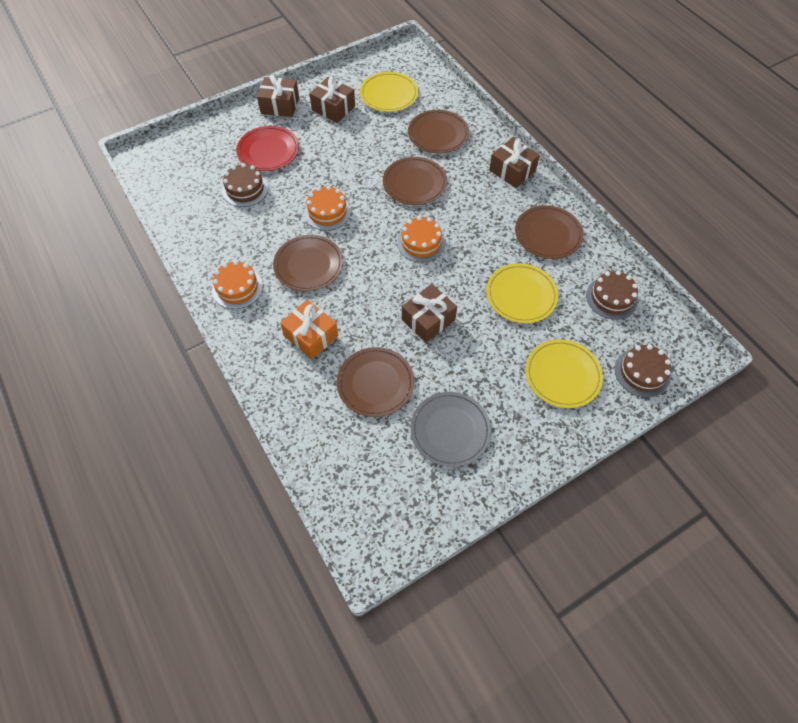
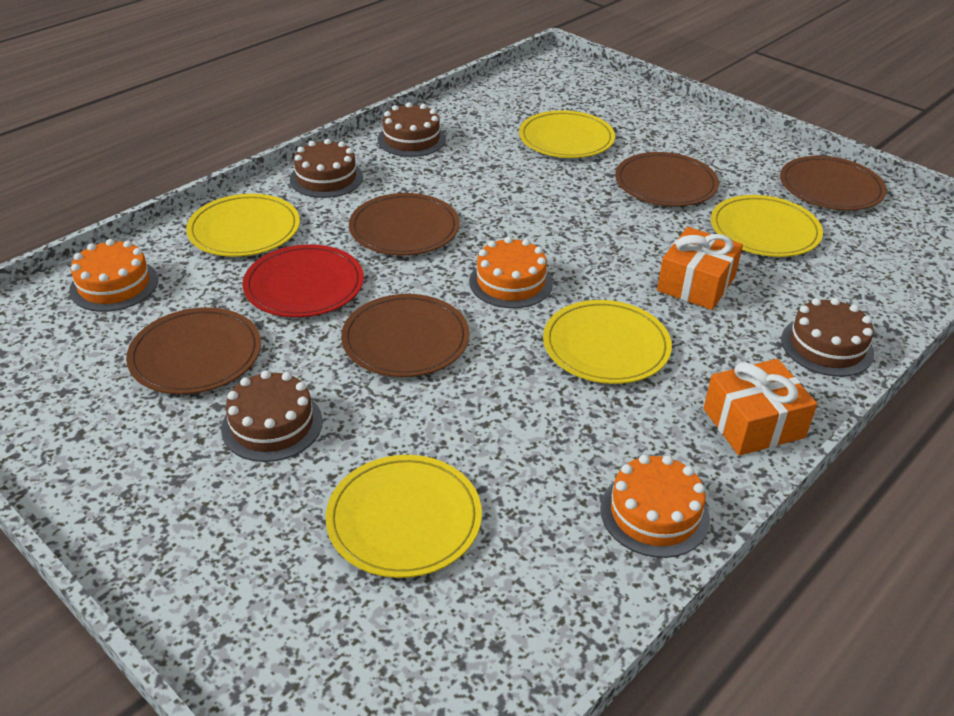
brown cake: [222,163,268,207] [586,271,638,320] [615,344,671,397] = 3 -> [221,370,323,462] [290,139,363,198] [378,102,446,157] [781,298,874,377] = 4
brown gift: [257,74,299,117] [309,77,355,123] [402,284,457,343] [489,138,540,188] = 4 -> none = 0
grey plate: [410,392,491,467] = 1 -> none = 0
orange gift: [280,299,339,359] = 1 -> [657,227,743,310] [704,359,817,456] = 2
yellow plate: [360,72,418,112] [486,263,558,323] [525,339,603,408] = 3 -> [186,194,300,257] [325,455,482,578] [519,110,615,158] [543,300,672,384] [711,195,823,257] = 5

